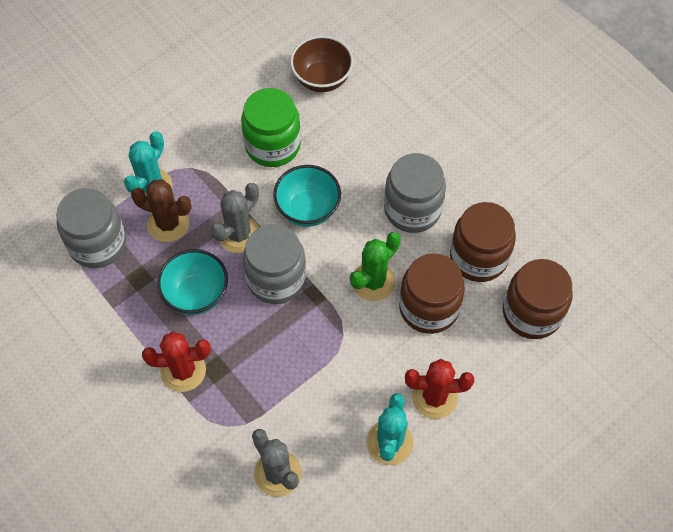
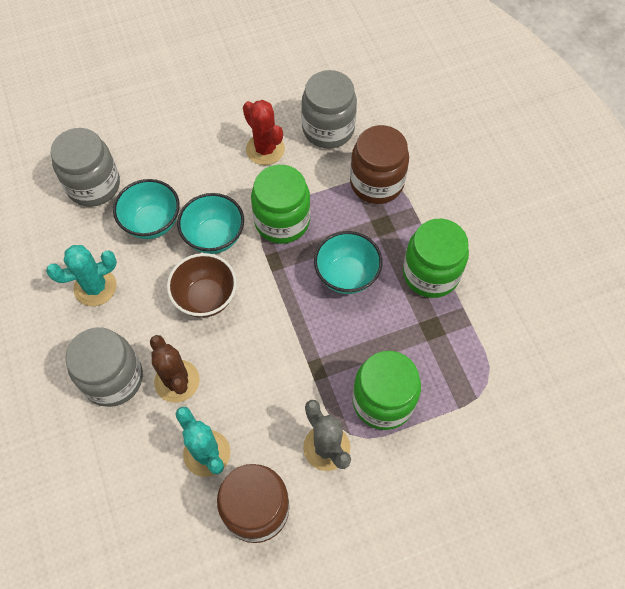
brown jar: [399,253,465,334] [450,202,516,282] [503,259,573,339] = 3 -> [217,464,290,543] [350,125,409,204] = 2
green cactus: [350,232,401,301] = 1 -> none = 0
green jar: [241,88,301,167] = 1 -> [251,165,311,244] [352,351,421,430] [403,219,469,298] = 3
grey cactus: [211,183,260,253] [252,429,302,497] = 2 -> [303,400,351,471] = 1
red cactus: [142,331,211,392] [405,359,474,419] = 2 -> [243,100,285,165] = 1
turquoise bowl: [157,249,228,315] [273,165,341,227] = 2 -> [113,179,180,239] [177,193,244,254] [314,231,383,294] = 3

